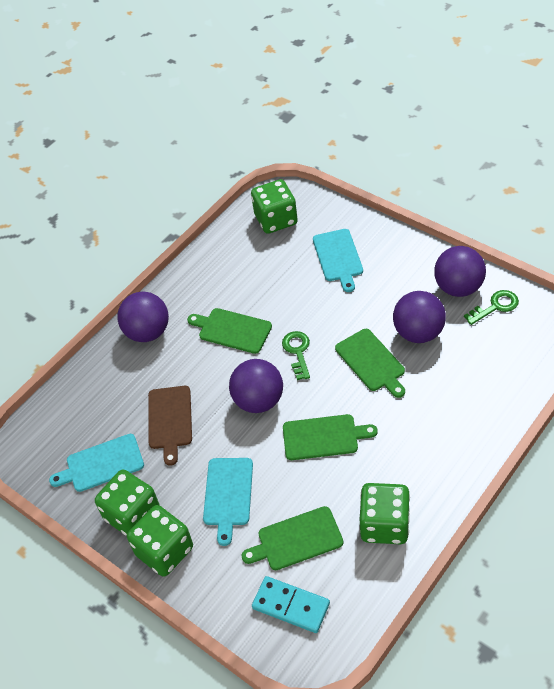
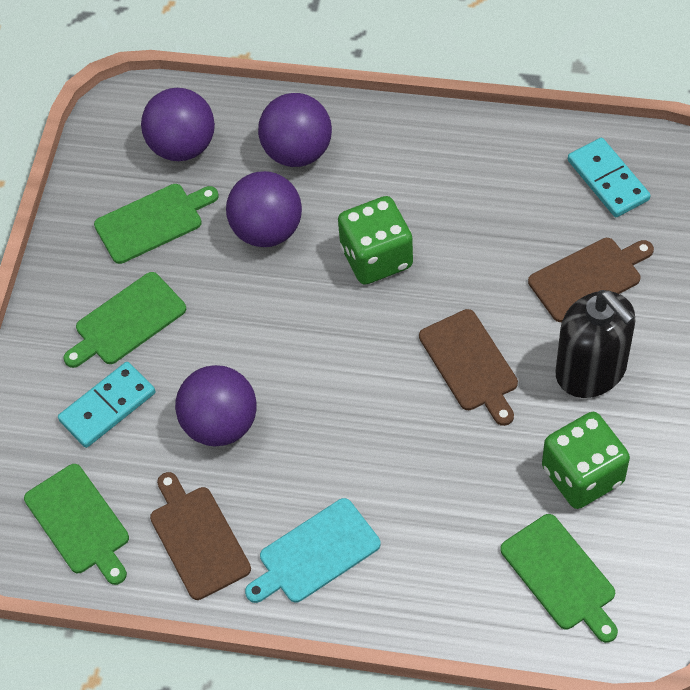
black soap dispenser: none = 0 -> [555,290,635,398] = 1
brown cutting board: [148,386,192,466] = 1 -> [150,472,251,600] [419,309,518,426] [528,238,654,322] = 3
green dice: [95,469,160,536] [127,505,193,577] [251,179,298,234] [360,483,410,544] = 4 -> [338,196,413,285] [542,412,630,509] = 2
green key: [282,331,310,380] [464,290,519,325] = 2 -> none = 0
turquoise cutting board: [49,434,144,492] [203,458,253,546] [313,229,363,292] = 3 -> [245,498,381,603] = 1
turquoise domino: [252,576,330,633] = 1 -> [58,362,155,448] [568,138,651,217] = 2

